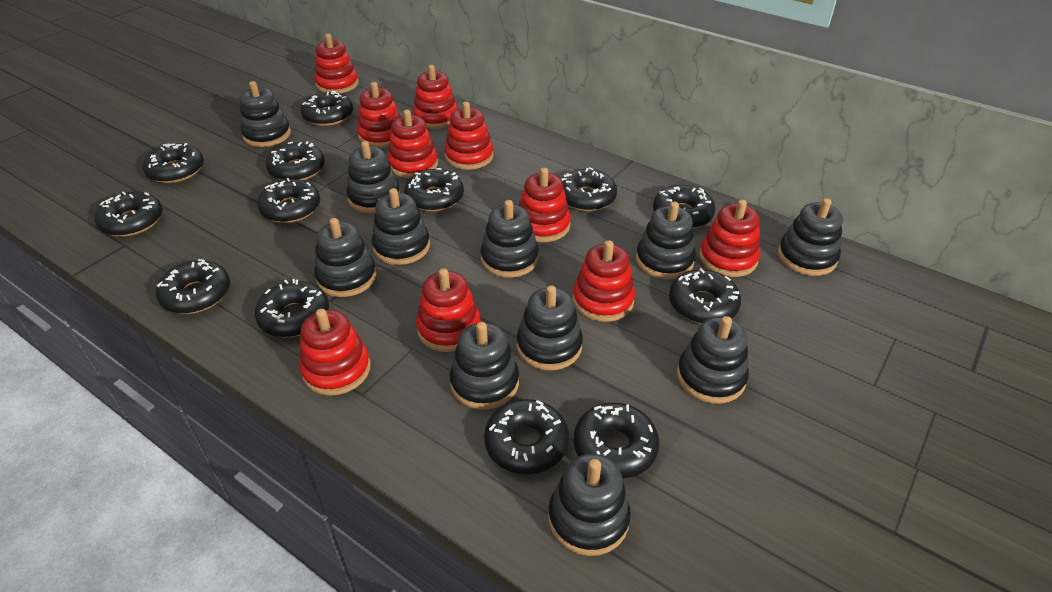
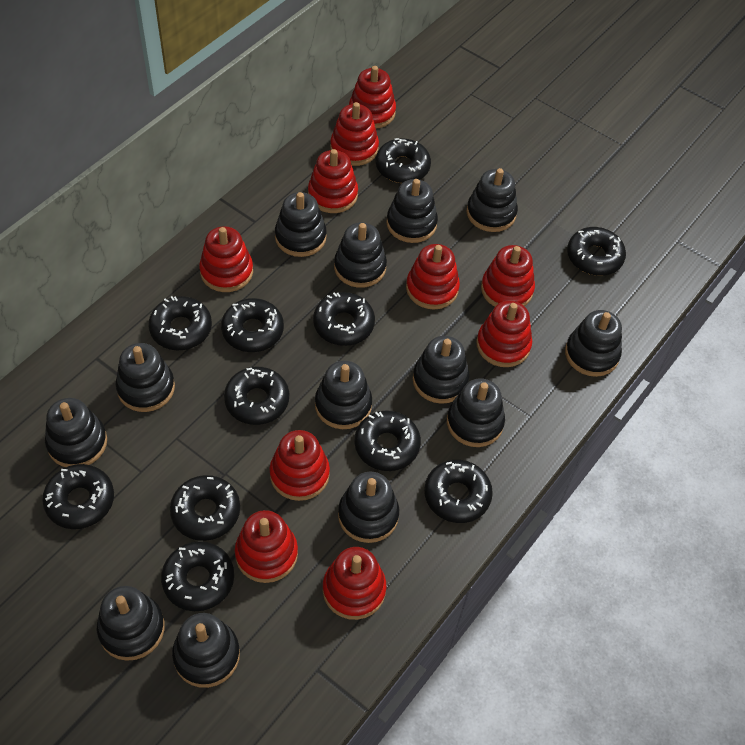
black donut: [95,191,163,237] [143,143,204,183] [156,259,230,314] [255,279,329,337] [257,178,320,223] [266,141,325,180] [300,91,353,126] [404,168,464,212] [484,399,569,475] [561,167,617,211] [574,403,659,478] [653,185,715,229] [669,268,741,324] = 13 -> [42,464,114,529] [148,296,212,350] [161,541,234,611] [170,475,240,541] [221,298,284,352] [224,367,289,425] [313,292,375,346] [354,410,421,471] [376,138,431,183] [424,460,493,523] [567,227,626,276] = 11
black stacking toy: [240,81,291,147] [314,218,377,297] [346,141,400,213] [372,188,430,265] [450,322,519,410] [481,200,539,278] [517,285,583,371] [548,454,631,556] [636,201,696,279] [677,316,749,404] [778,198,843,276] = 11 -> [45,398,107,467] [97,586,165,661] [116,343,175,412] [172,613,240,688] [275,192,326,257] [315,361,372,429] [334,222,387,288] [338,471,399,543] [386,179,438,243] [413,336,469,404] [447,378,505,447] [467,168,518,232] [565,310,622,377] = 13

